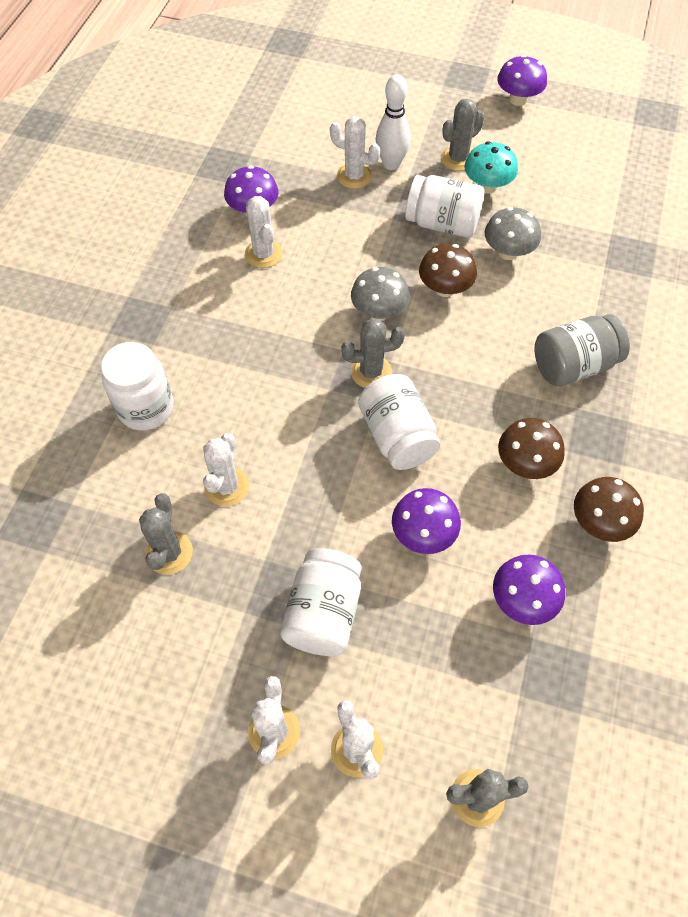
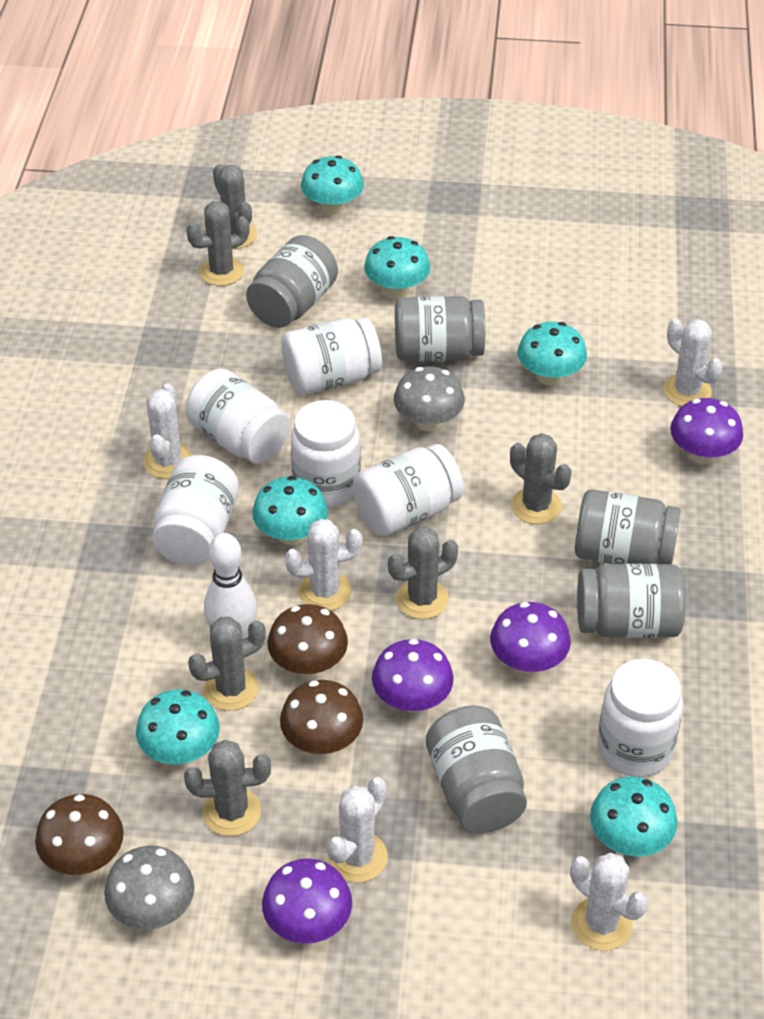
grey cactus: [139,493,193,574] [341,318,405,388] [441,99,485,171] [446,769,529,827] = 4 -> [184,740,271,836] [186,201,250,286] [188,617,266,711] [213,164,257,249] [388,526,458,619] [510,433,572,524] = 6
grey jar: [534,314,630,386] = 1 -> [246,235,338,328] [395,296,485,362] [426,706,527,833] [575,489,681,564] [577,564,686,638] = 5
turquoise mushroom: [464,141,518,194] = 1 -> [136,690,220,764] [252,476,328,545] [301,155,364,215] [364,236,430,298] [517,322,587,385] [590,776,677,856] = 6
white jar: [101,342,174,430] [280,548,362,656] [358,374,440,470] [405,175,485,238] = 4 -> [152,455,239,565] [186,368,290,464] [281,318,382,395] [291,400,361,508] [352,444,463,536] [598,659,683,777] = 6

